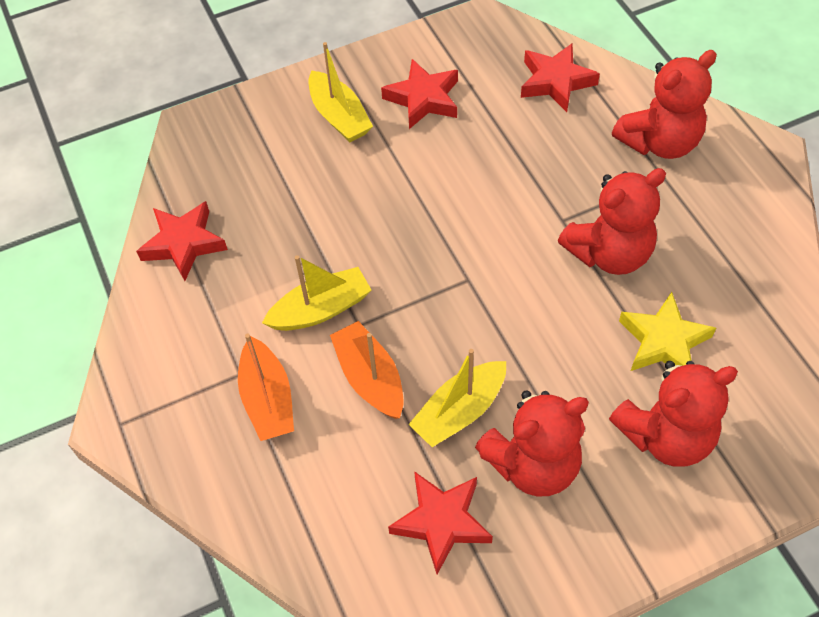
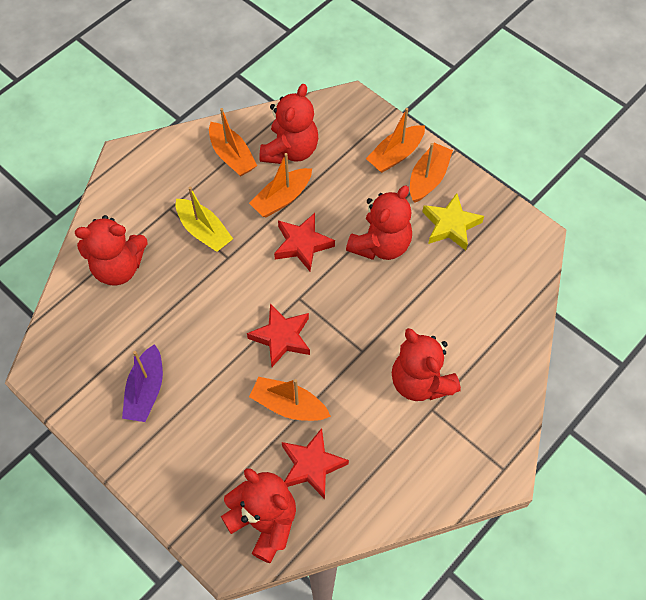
orange boat: [238,334,294,441] [330,321,403,419] = 2 -> [209,108,257,177] [249,153,312,217] [249,377,331,421] [366,108,425,173] [410,143,453,203] = 5
purple boat: none = 0 -> [122,344,163,422] = 1
red star: [136,201,228,281] [381,59,458,129] [388,471,493,574] [521,43,600,112] = 4 -> [247,303,310,367] [274,213,335,271] [282,428,349,499] = 3
red teddy bear: [475,391,589,496] [558,168,666,275] [609,361,738,467] [612,50,717,159] = 4 -> [75,215,148,286] [221,468,296,563] [259,84,318,164] [346,185,412,260] [392,328,461,401] = 5
yellow boat: [262,255,371,331] [309,42,373,142] [409,349,506,447] = 3 -> [176,187,233,252] = 1

